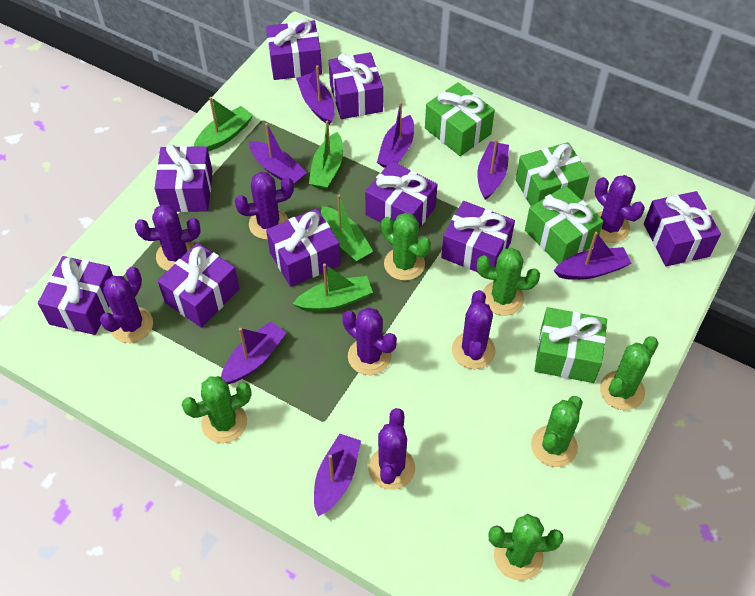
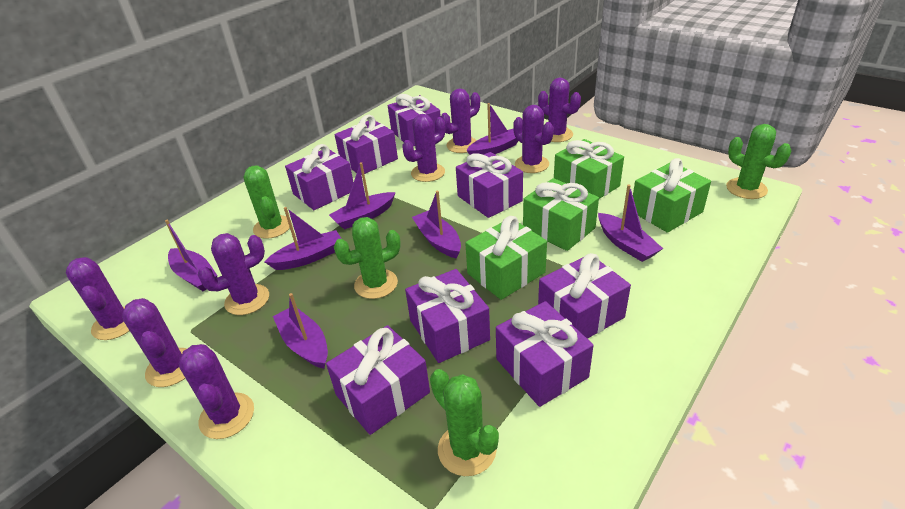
green boat: [194,97,253,152] [293,263,373,311] [309,121,343,189] [321,195,373,262] = 4 -> none = 0
green cactus: [182,376,251,443] [381,213,431,281] [477,248,540,316] [489,514,563,581] [531,396,583,467] [600,336,659,410] = 6 -> [244,165,290,239] [334,217,401,299] [430,369,499,476] [726,124,791,199] = 4
purple cactus: [100,267,153,343] [135,204,201,271] [235,172,294,240] [342,308,397,375] [368,408,415,490] [452,290,496,369] [595,175,645,243] = 7 -> [66,257,129,340] [122,298,187,387] [179,344,254,439] [198,233,269,315] [402,114,445,182] [441,88,480,153] [513,105,554,173] [538,78,581,142] = 8
purple gift: [38,256,113,335] [155,144,212,212] [158,243,239,328] [266,19,322,80] [266,208,341,287] [329,52,383,119] [365,161,438,228] [441,201,515,272] [644,191,721,266] = 9 -> [285,144,354,210] [326,325,430,435] [335,115,398,175] [388,94,441,146] [405,269,490,363] [456,152,523,218] [496,301,594,407] [538,253,631,339] = 8

